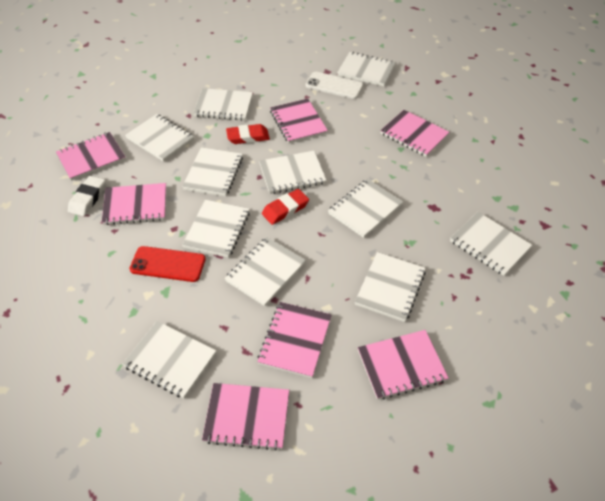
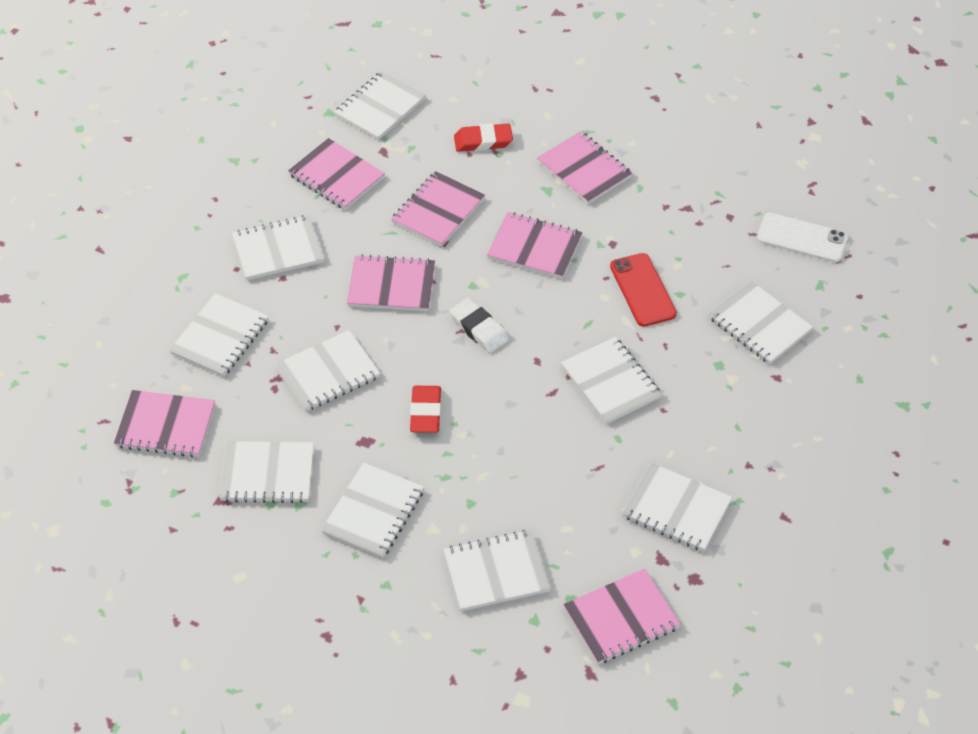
white notebook: [123,321,216,399] [125,114,194,162] [182,147,243,197] [182,200,250,258] [193,88,253,121] [225,237,306,306] [259,151,327,194] [328,179,403,238] [337,52,396,86] [355,252,426,322] [450,212,532,276] = 11 -> [169,293,269,377] [219,441,314,503] [232,215,324,280] [275,330,380,411] [321,462,424,558] [334,71,426,140] [443,530,550,611] [561,337,662,424] [622,462,732,552] [709,281,813,364] = 10

